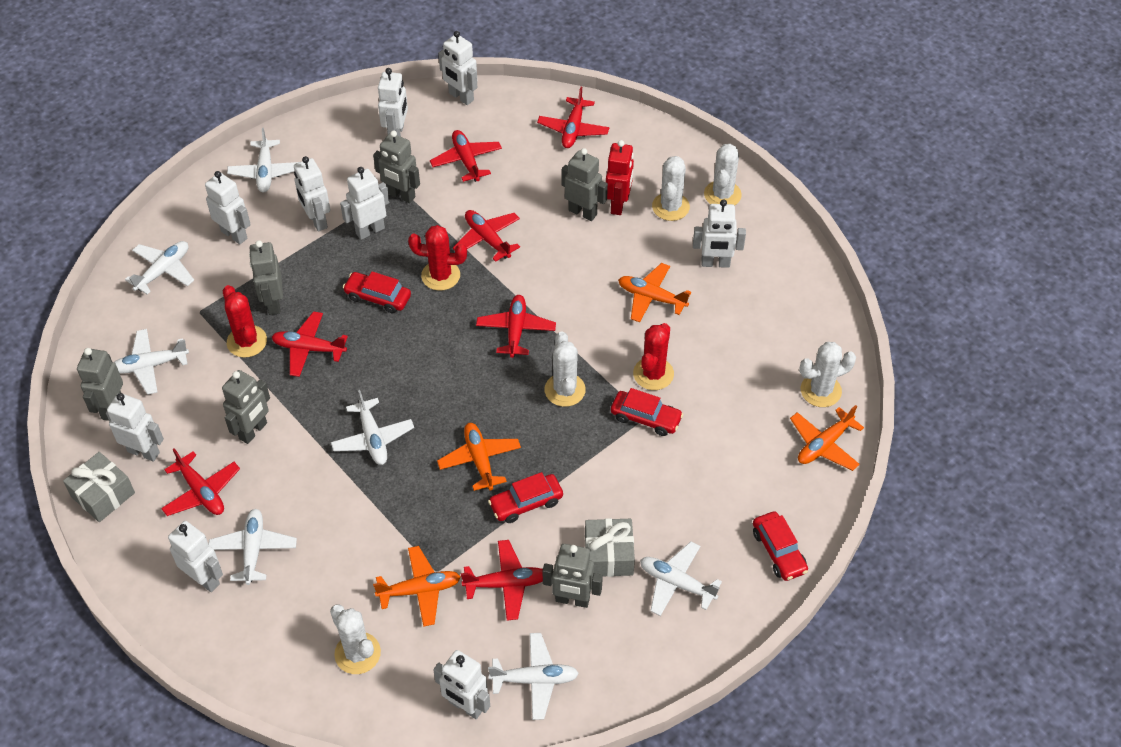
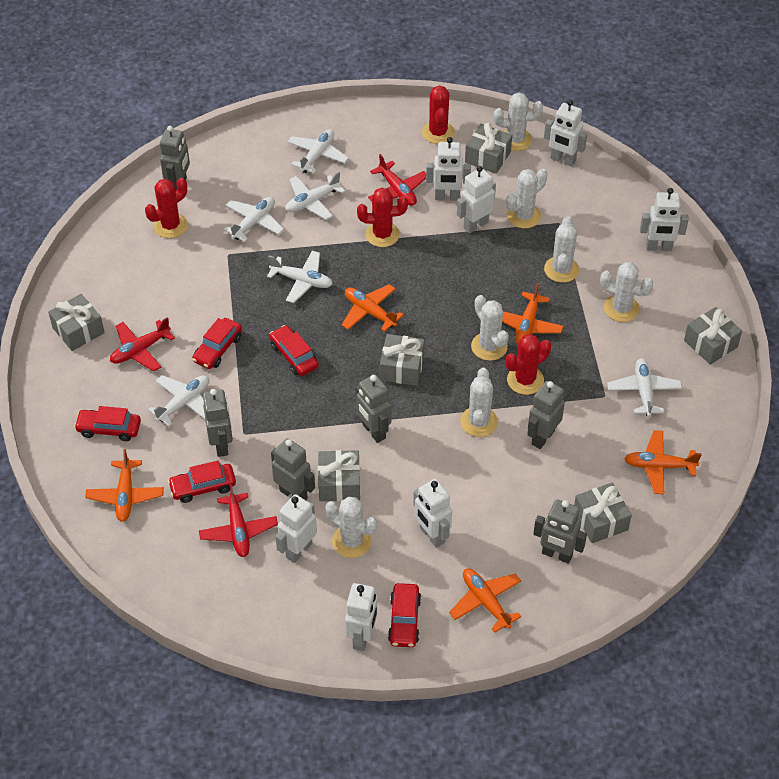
grey gift: [63,452,135,522] [585,518,635,577] = 2 -> [48,294,105,351] [318,450,360,501] [380,334,425,386] [465,123,512,174] [574,483,632,543] [684,307,742,365] = 6
orange plane: [373,546,461,627] [437,423,521,491] [618,263,691,322] [790,405,864,471] = 4 -> [85,449,164,522] [342,284,404,332] [449,568,521,633] [502,283,563,344] [624,430,702,494] = 5
red cactus: [223,285,267,358] [408,225,467,291] [633,323,674,390] = 3 -> [145,178,188,238] [357,188,408,247] [422,86,455,144] [506,334,551,395] = 4
red car: [343,271,411,313] [488,472,563,523] [611,388,683,436] [753,511,808,581] = 4 -> [74,406,141,441] [168,460,236,503] [192,318,242,369] [270,325,319,376] [388,583,421,647] = 5
red plane: [161,448,240,516] [272,311,348,377] [430,130,502,182] [453,210,520,262] [461,540,543,621] [476,295,556,358] [537,87,609,148] = 7 -> [110,317,175,372] [199,484,278,557] [368,154,426,206] = 3
red robot: [606,140,634,215] = 1 -> none = 0
white cactus: [330,605,381,674] [545,331,586,407] [652,156,690,221] [704,144,742,206] [799,342,856,407] = 5 -> [325,497,377,558] [460,368,498,437] [471,295,509,361] [494,93,543,151] [506,169,547,228] [544,216,579,283] [600,262,653,322] = 7
white plane: [114,329,189,395] [125,241,194,295] [208,509,297,585] [227,128,299,193] [331,390,414,465] [488,633,579,720] [640,542,722,616] = 7 -> [148,375,209,426] [223,197,284,242] [267,251,332,303] [285,172,345,220] [288,129,349,173] [607,358,682,417] = 6
white robot: [106,393,164,462] [168,521,223,592] [205,171,251,244] [294,156,330,232] [340,167,390,240] [378,68,408,137] [433,650,490,719] [438,31,477,105] [693,199,746,268] = 9 -> [275,494,317,563] [345,583,377,651] [413,479,452,548] [426,137,471,201] [457,166,496,234] [544,100,587,167] [640,188,689,251] = 7

